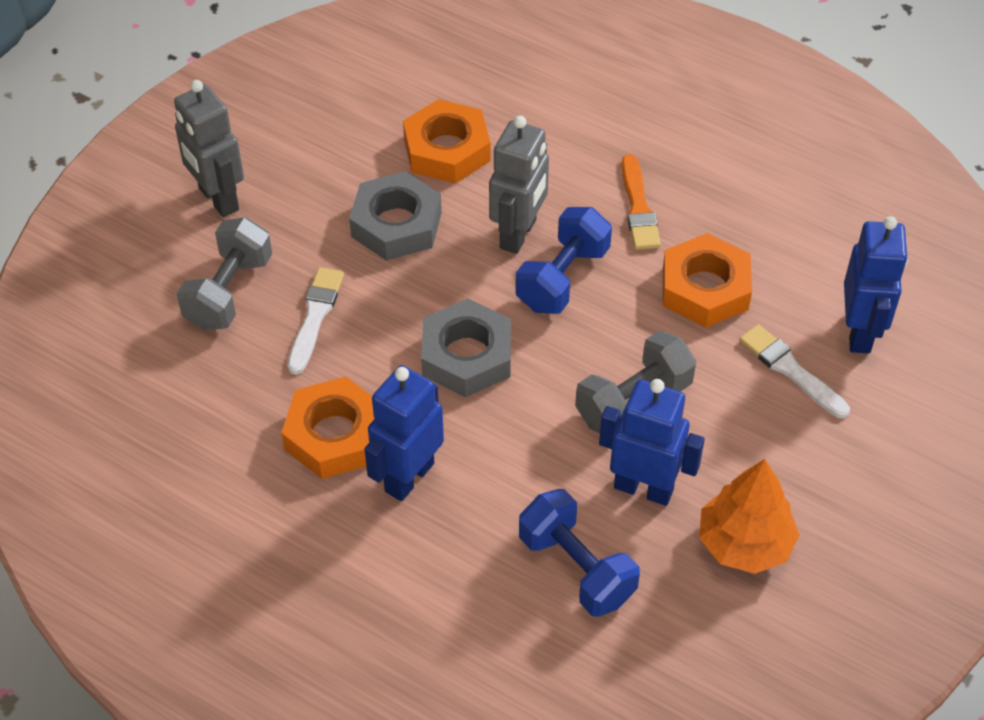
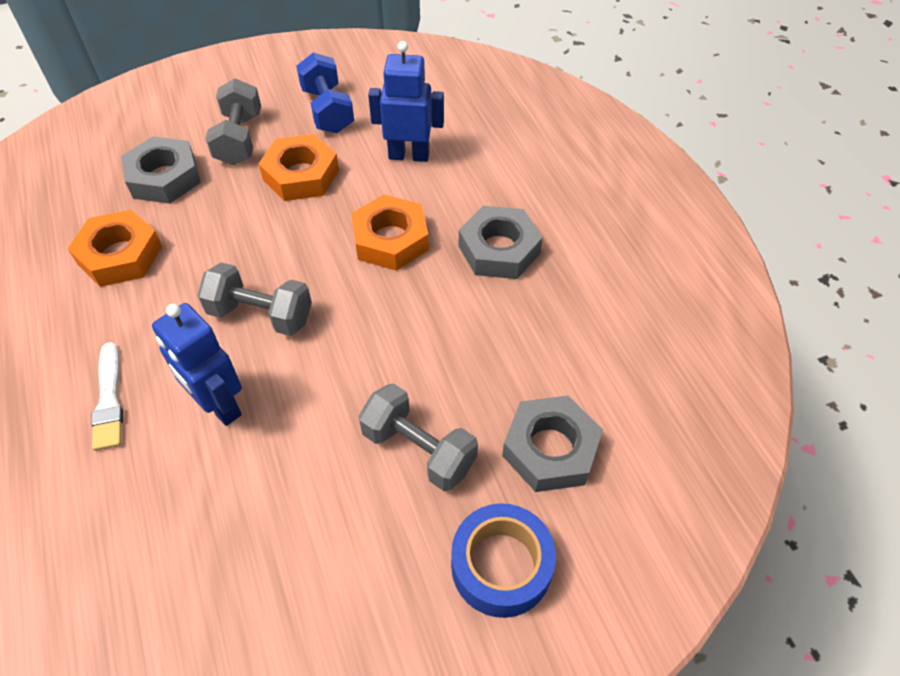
blue dumbbell: [515,207,612,314] [519,489,640,617] = 2 -> [297,52,354,133] = 1
blue robot: [365,365,444,501] [599,379,705,506] [844,216,908,354] = 3 -> [152,303,242,426] [368,41,444,162] = 2
blue tape: none = 0 -> [451,503,556,618] = 1
grey dumbbell: [176,217,272,330] [575,331,696,433] = 2 -> [198,262,312,336] [206,78,261,165] [359,383,478,491] = 3
grey nut: [349,171,442,261] [421,299,511,397] = 2 -> [121,136,201,204] [459,206,543,279] [502,396,603,492] = 3
grey robot: [174,80,244,217] [489,116,549,254] = 2 -> none = 0
orange brush: [621,154,661,250] = 1 -> none = 0
orange tree: [699,459,800,574] = 1 -> none = 0
white brush: [288,267,344,375] [739,324,850,418] = 2 -> [91,342,123,451] = 1

